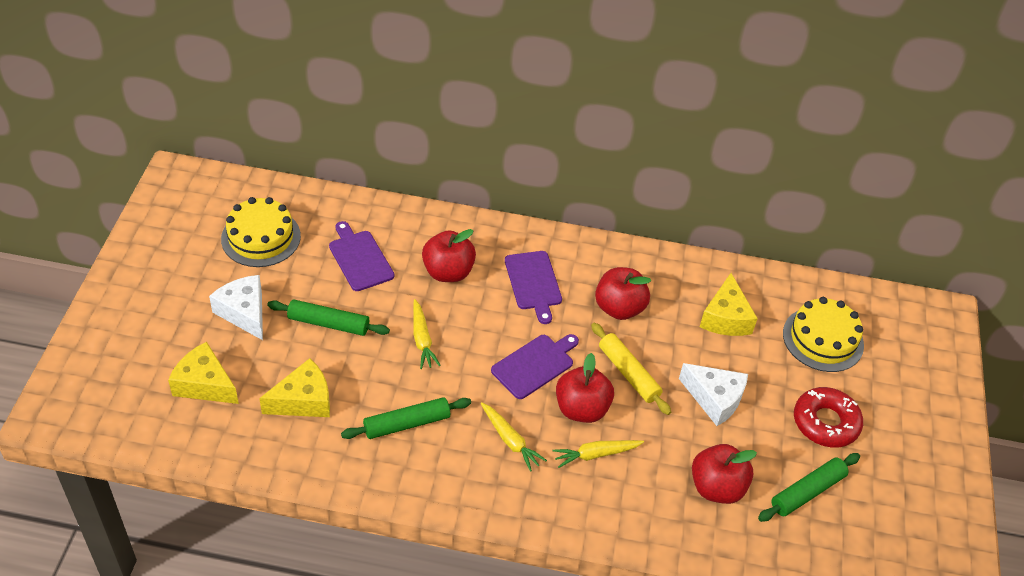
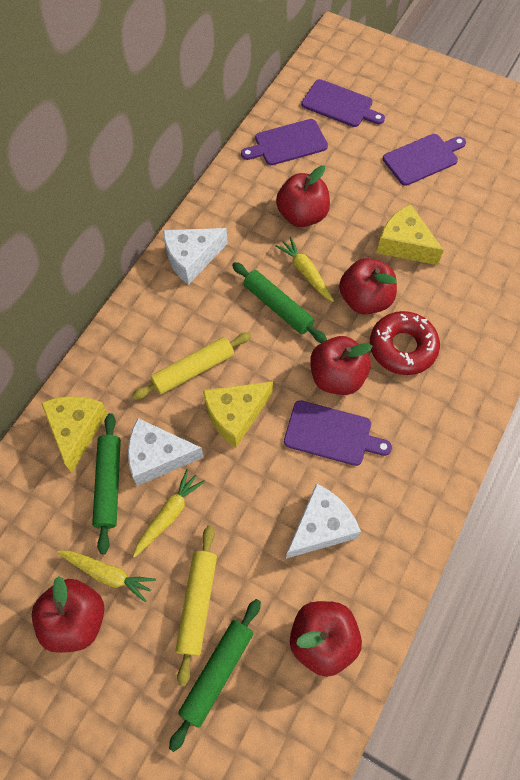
purple cutting board: [329,221,394,291] [491,334,579,399] [505,251,562,324] = 3 -> [241,119,328,165] [284,400,392,466] [301,79,385,127] [383,134,466,186] = 4
red apple: [422,229,476,282] [556,353,614,423] [595,267,651,320] [692,444,757,504] = 4 -> [32,576,105,653] [276,166,330,227] [290,601,362,677] [310,336,372,395] [339,258,397,315] = 5
white cheese: [209,275,263,340] [679,363,748,426] = 2 -> [128,418,204,486] [163,228,228,285] [286,484,361,559] = 3
yellow cake: [221,197,301,267] [783,297,864,372] = 2 -> none = 0
yellow rolling pin: [591,323,671,415] = 1 -> [132,333,251,400] [175,525,217,686] = 2

